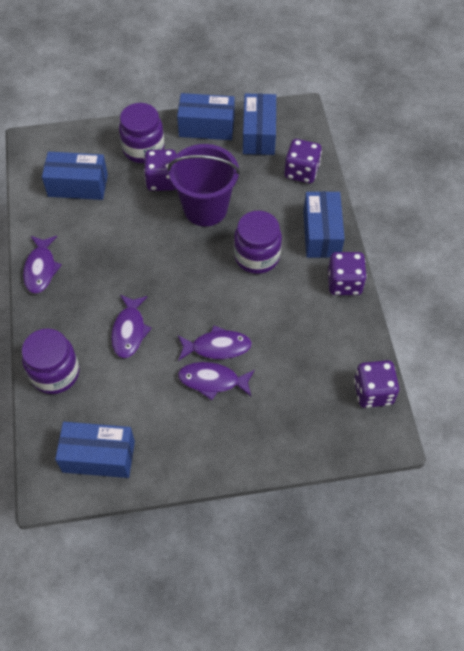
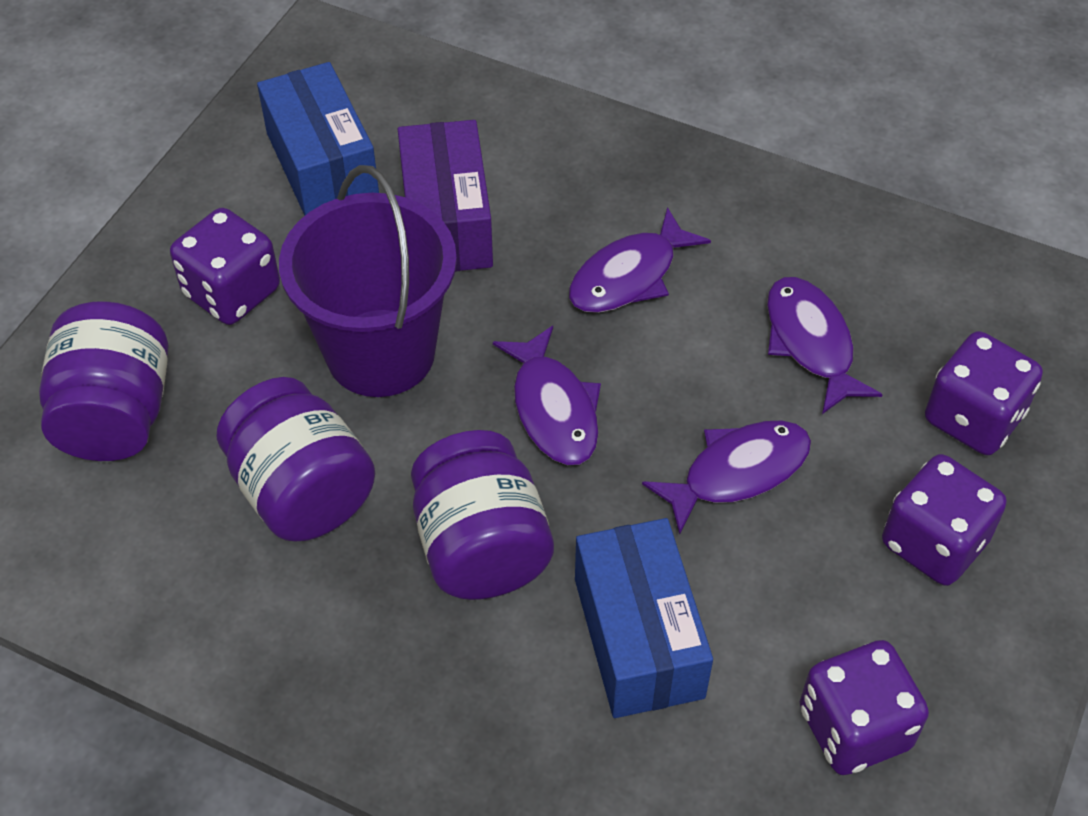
blue box: [42,152,108,200] [55,422,135,478] [177,93,235,140] [243,93,276,155] [303,191,345,258] = 5 -> [257,62,379,216] [575,518,713,718] = 2
purple box: none = 0 -> [398,120,493,272] = 1

